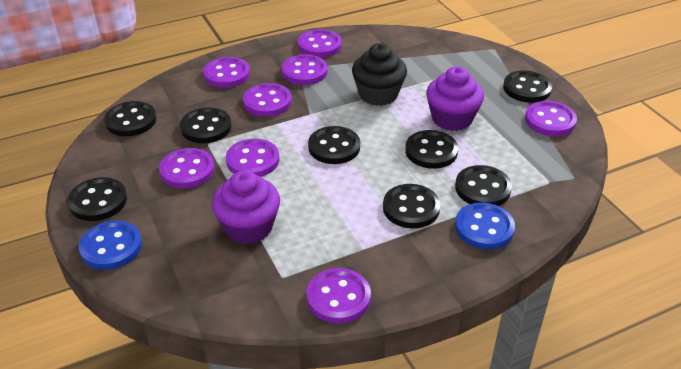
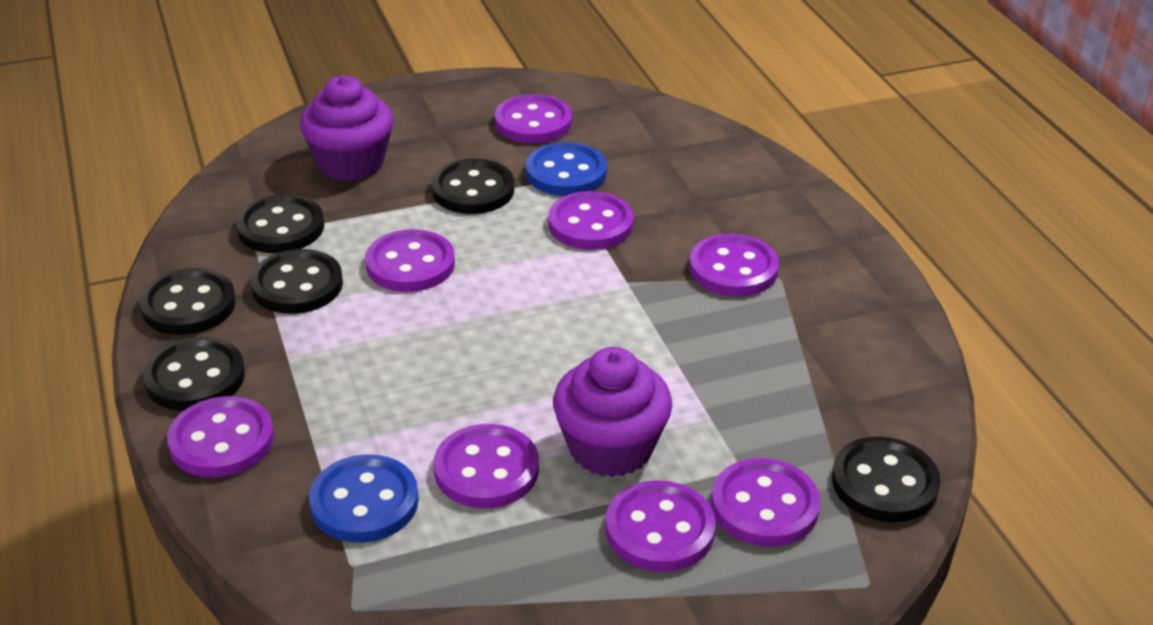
black button: [68,177,127,221] [104,101,157,136] [180,107,231,143] [308,126,360,164] [383,184,440,228] [405,130,458,169] [455,165,512,206] [503,70,552,103] = 8 -> [139,268,236,335] [143,337,245,411] [236,194,324,253] [250,249,343,314] [431,159,514,214] [832,436,941,522] = 6
black cupcake: [352,43,407,106] = 1 -> none = 0

